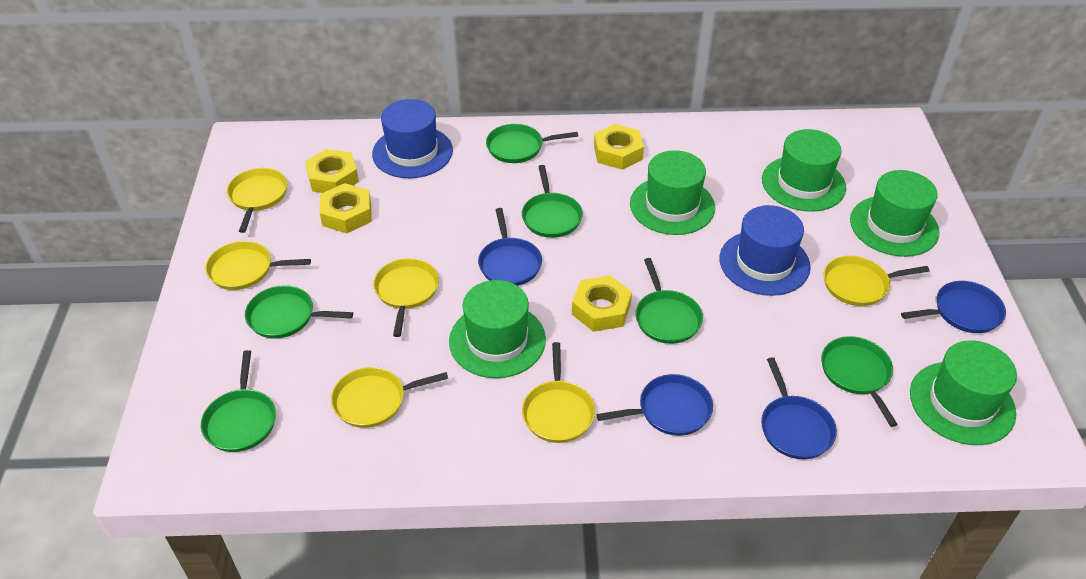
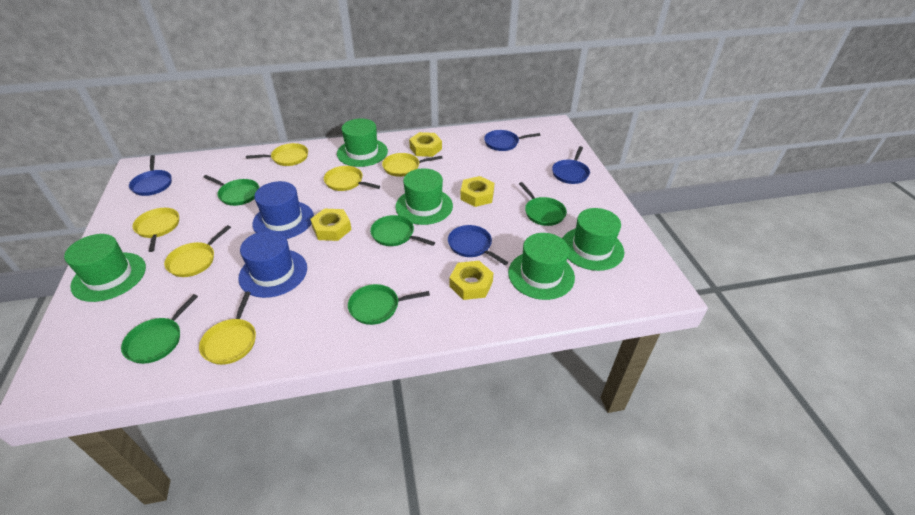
green pan: [201,350,276,452] [245,285,353,339] [486,124,578,163] [522,165,583,238] [635,258,703,344] [821,336,898,427] = 6 -> [121,294,198,364] [203,175,259,206] [348,284,430,325] [370,215,435,246] [519,182,567,226] = 5

